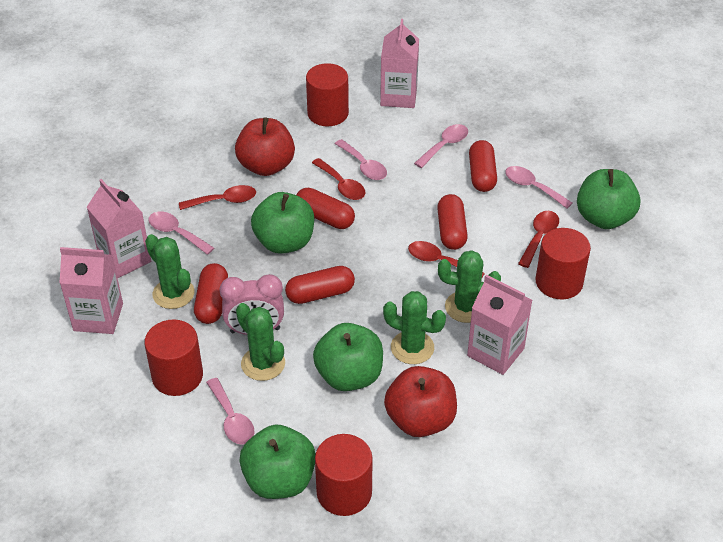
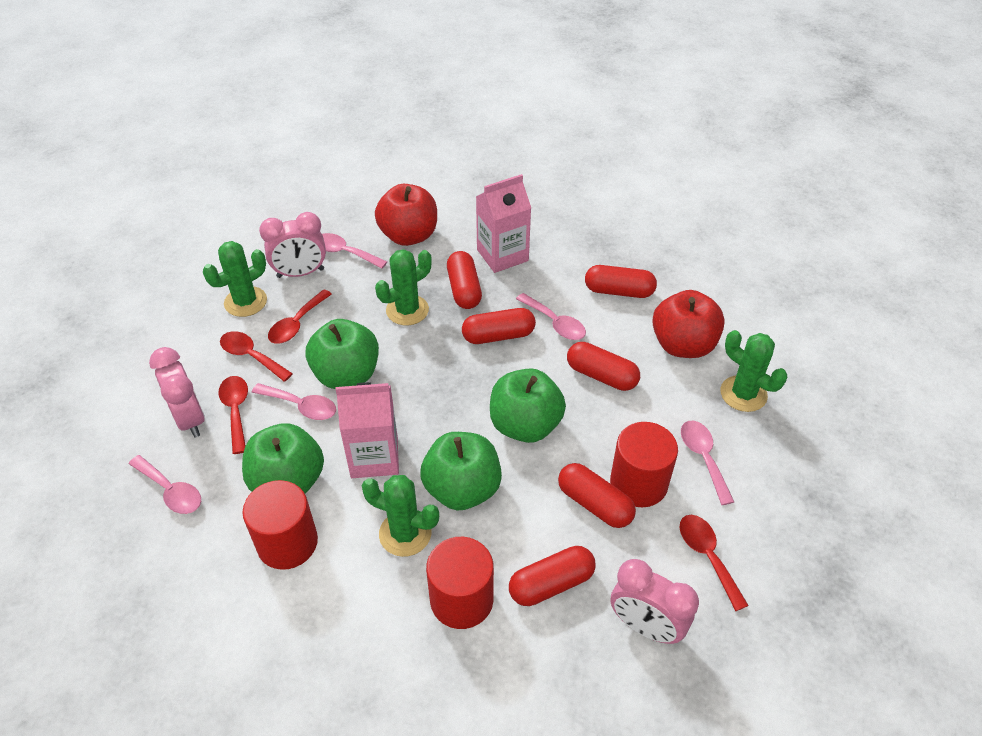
pink carton: [60,247,123,334] [87,179,151,278] [380,19,419,108] [467,275,532,375] = 4 -> [336,382,399,478] [476,174,531,273] = 2
pink clock: [219,274,284,335] = 1 -> [149,347,205,437] [259,212,326,278] [611,559,699,644] = 3
red capsule: [194,263,228,324] [285,266,355,304] [297,188,355,229] [437,194,468,250] [469,140,497,192] = 5 -> [447,251,482,309] [462,308,536,344] [509,546,596,606] [558,463,636,528] [567,342,640,391] [585,265,657,298] = 6
red cylinder: [144,320,203,396] [306,63,349,126] [315,434,373,516] [536,228,591,299] = 4 -> [242,480,318,570] [426,537,494,629] [610,422,678,507] = 3

